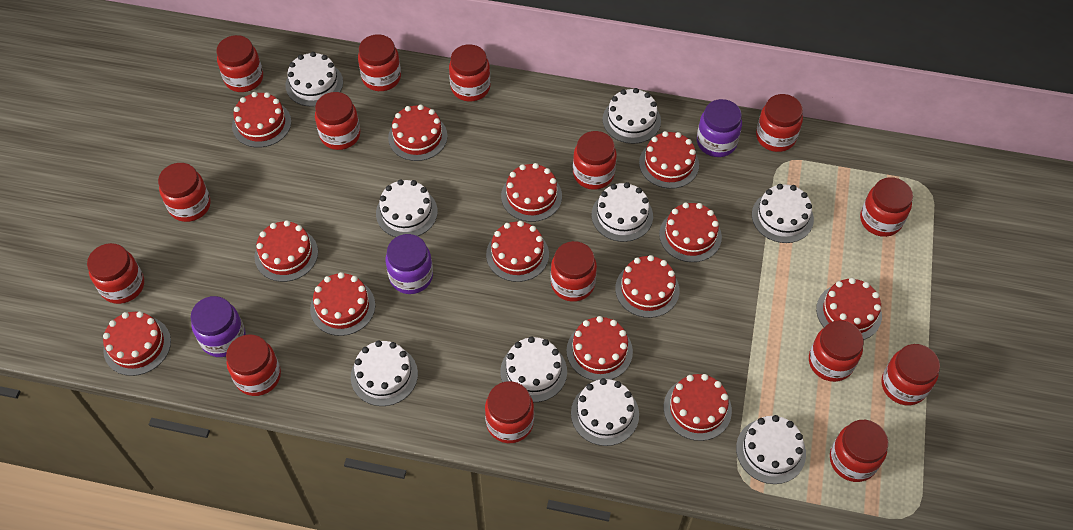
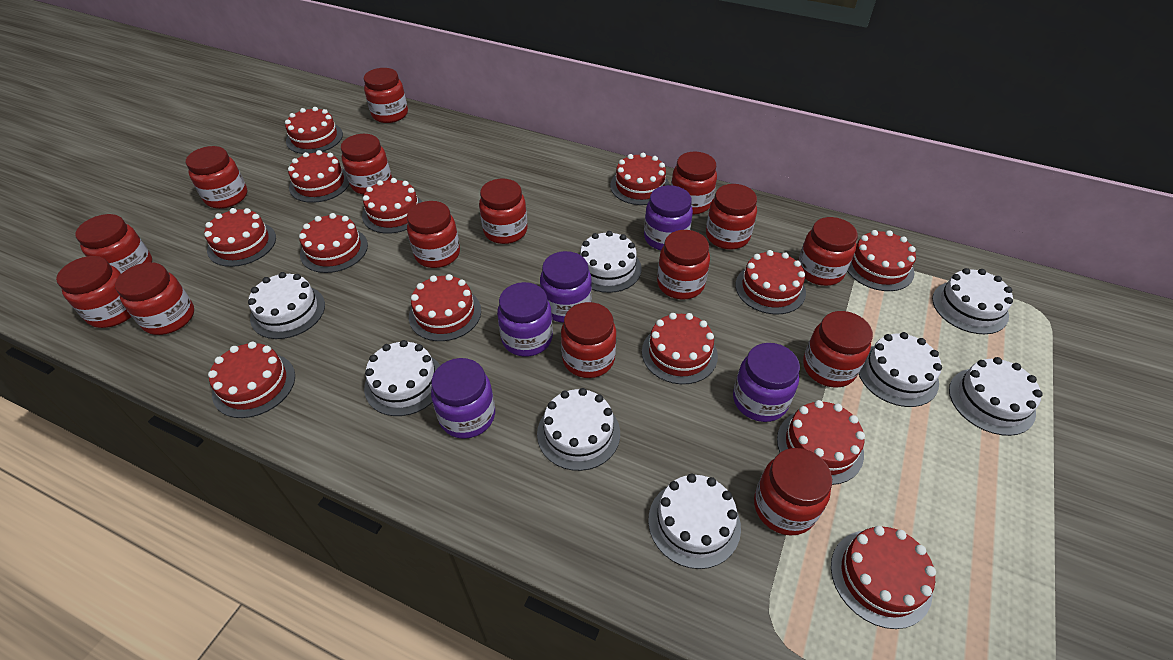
purple jar: [191,296,246,357] [386,234,433,294] [697,99,742,157] = 3 -> [431,358,495,439] [497,282,553,357] [540,251,592,323] [644,185,693,250] [733,343,800,422] = 5
white cake: [285,52,343,106] [351,340,418,406] [376,179,438,237] [500,336,567,402] [571,378,639,446] [592,182,653,242] [603,88,661,144] [736,415,806,484] [752,184,814,243] = 9 -> [248,272,325,339] [364,340,440,416] [537,388,620,471] [580,231,642,293] [648,474,741,569] [859,332,942,407] [932,268,1013,334] [949,357,1043,436] = 8

